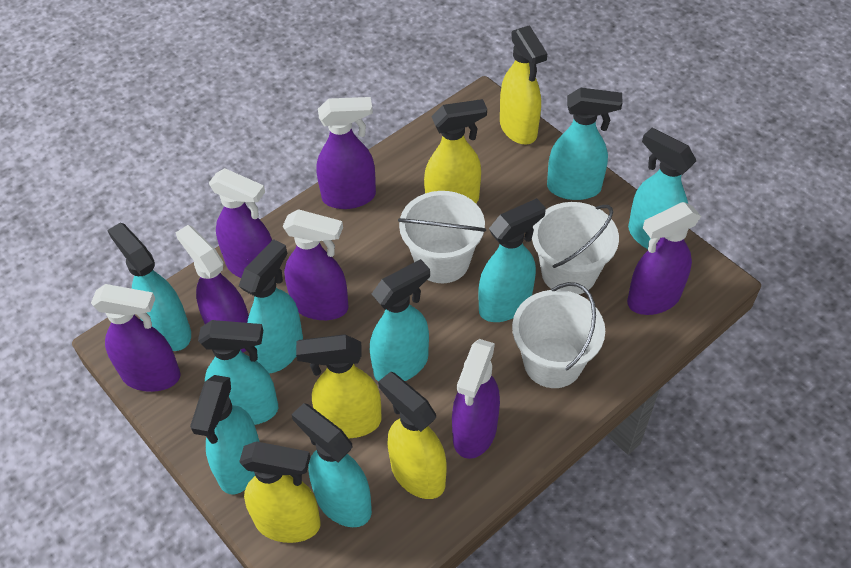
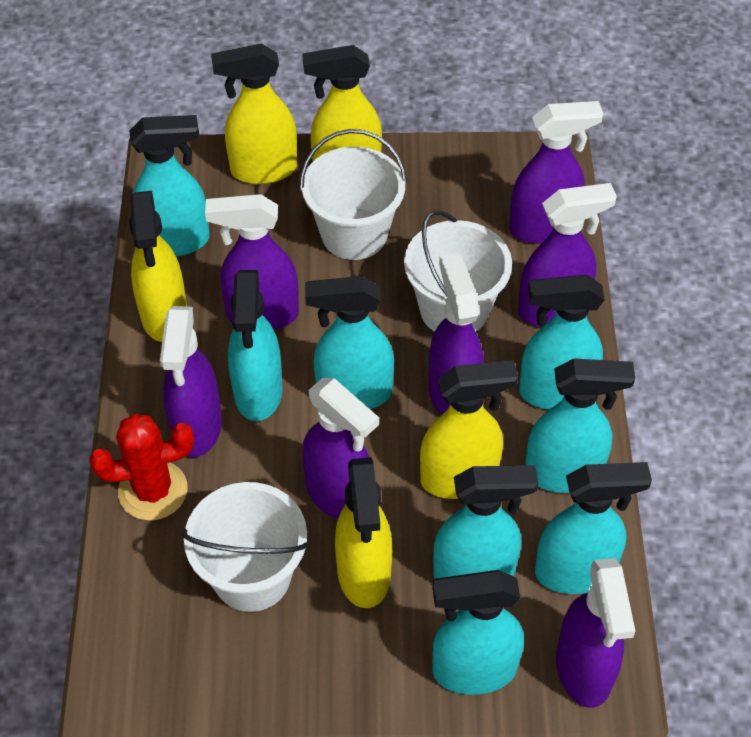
red cactus: none = 0 -> [89,414,194,521] = 1
turquoise spray bottle: [107,222,191,351] [190,375,259,494] [198,320,278,425] [239,239,303,373] [291,403,372,527] [370,259,430,381] [478,198,546,322] [547,88,623,200] [628,128,696,249] = 9 -> [129,115,210,257] [228,270,283,421] [305,276,394,409] [432,570,524,695] [433,465,538,579] [519,275,604,409] [525,358,635,493] [535,462,652,594] = 8

